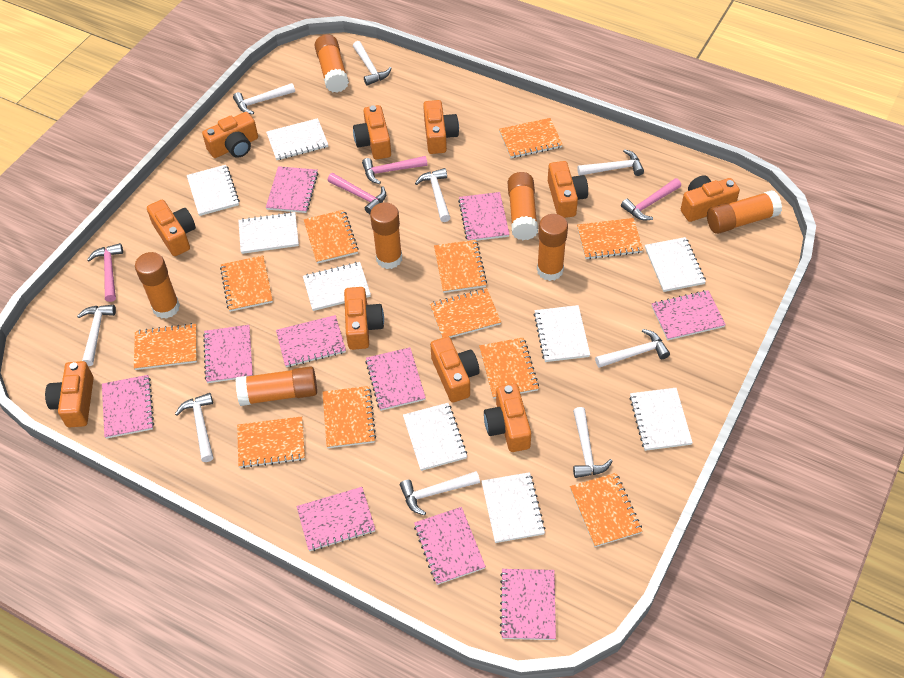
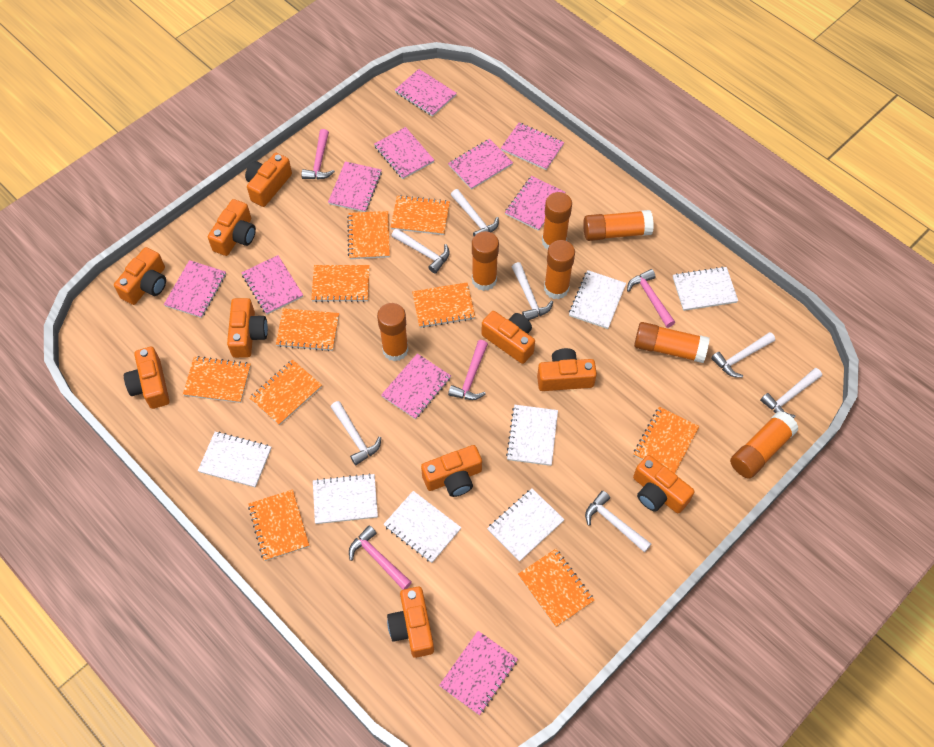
orange notebook: [134,323,197,370] [220,256,273,312] [237,416,305,468] [303,210,359,264] [322,386,376,448] [430,288,501,338] [434,240,487,293] [479,337,539,399] [499,118,563,158] [570,473,642,547] [577,218,643,259] = 11 -> [183,356,251,403] [248,489,309,561] [249,359,322,425] [276,308,339,351] [311,265,370,302] [347,211,390,259] [390,195,450,235] [412,282,475,328] [518,549,595,627] [634,407,699,473] = 10
white hammer: [77,305,116,366] [175,393,213,462] [233,83,295,114] [353,41,392,86] [400,471,480,515] [415,168,450,222] [573,407,613,478] [577,149,644,176] [595,329,670,368] = 9 -> [331,401,381,465] [391,228,450,274] [451,189,499,236] [512,262,553,320] [585,491,651,553] [711,332,775,378] [760,368,822,418] = 7
white notebook: [187,165,240,216] [238,212,299,254] [266,118,328,160] [303,262,371,311] [403,403,468,471] [482,472,546,543] [534,305,590,362] [629,388,693,451] [645,237,706,292] = 9 -> [198,431,271,488] [313,473,378,524] [383,491,461,563] [487,488,564,562] [506,405,558,466] [569,270,626,329] [673,266,738,311] = 7

